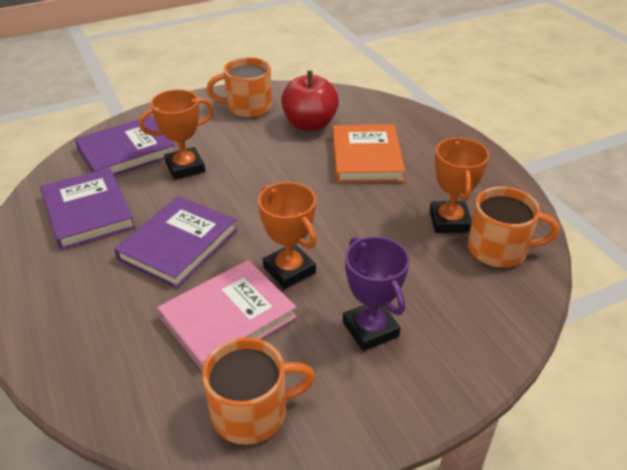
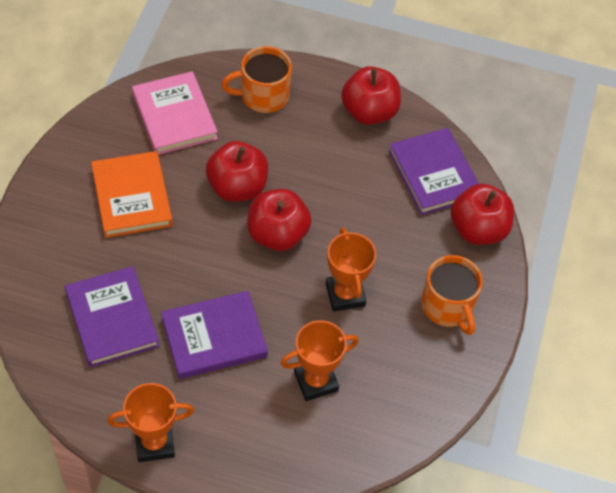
orange mug: [202,337,315,445] [207,57,272,118] [468,187,559,267] = 3 -> [221,46,292,113] [421,255,483,335] = 2
purple trophy: [343,236,409,351] = 1 -> none = 0
red apple: [281,71,339,131] = 1 -> [206,141,268,202] [247,189,312,251] [341,66,401,125] [451,184,514,245] = 4

